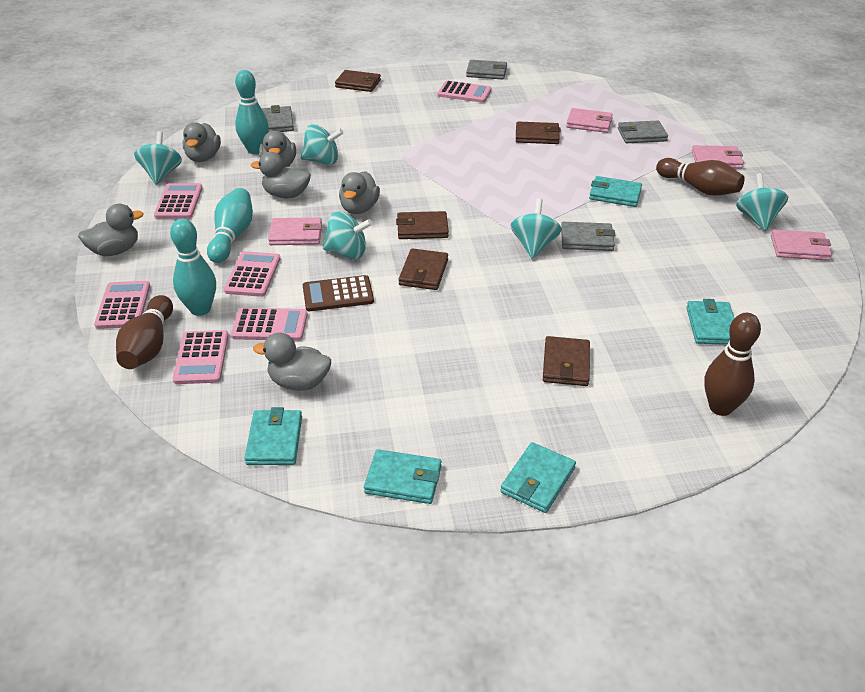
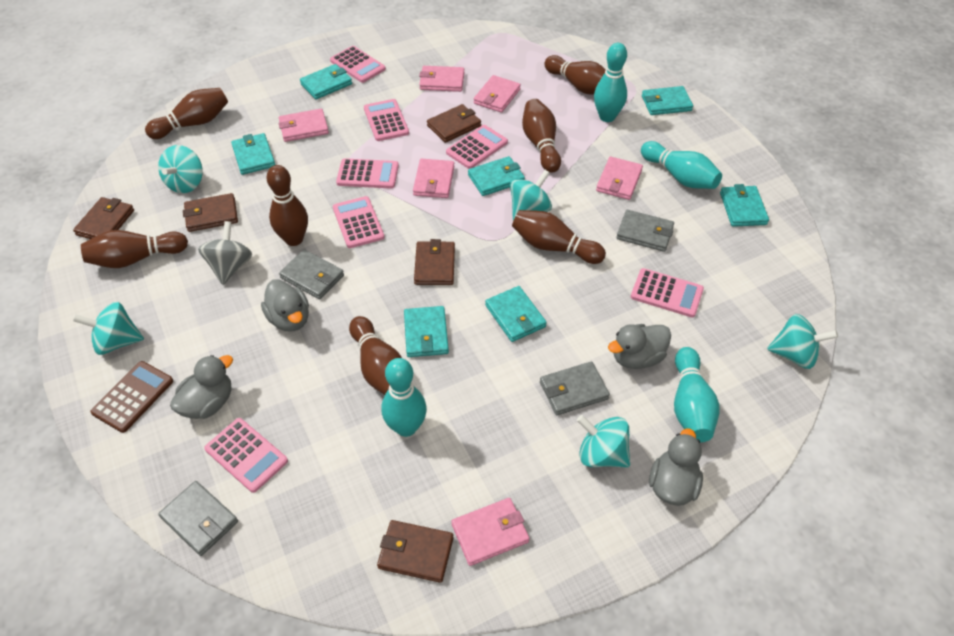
brown bowling pin: [116,295,173,369] [656,158,745,196] [704,313,761,416] = 3 -> [81,230,188,268] [145,88,228,139] [266,165,308,246] [349,316,402,395] [512,210,606,264] [522,99,561,173] [544,55,606,95] = 7
grey duck: [78,204,144,256] [183,123,221,162] [251,152,311,198] [253,333,331,391] [259,131,296,167] [339,171,380,214] = 6 -> [170,355,233,419] [261,279,309,332] [608,324,671,369] [649,428,703,506] = 4
grey spinning top: none = 0 -> [198,221,252,285] = 1
pink calculator: [94,281,150,329] [154,183,203,219] [172,330,229,384] [224,251,280,297] [231,308,308,341] [438,81,491,103] = 6 -> [204,418,288,493] [330,46,386,83] [333,196,385,248] [336,158,399,189] [364,99,409,141] [446,125,508,169] [631,268,704,317] = 7
pink wallet: [268,217,322,245] [566,108,613,133] [692,145,744,169] [771,229,832,261] = 4 -> [279,109,329,142] [413,159,454,198] [419,66,465,92] [451,498,530,566] [474,75,521,113] [596,157,643,200] = 6
turquoise bowling pin: [170,218,216,316] [207,188,253,263] [235,70,269,154] = 3 -> [382,358,427,437] [594,43,627,122] [641,141,722,189] [674,347,719,442] = 4
turquoise wallet: [244,407,302,465] [364,449,441,504] [500,442,576,513] [589,176,642,207] [686,299,734,345] = 5 -> [231,133,275,175] [300,64,352,99] [404,306,449,357] [468,156,525,196] [485,286,547,342] [642,86,693,115] [720,184,769,227] = 7

